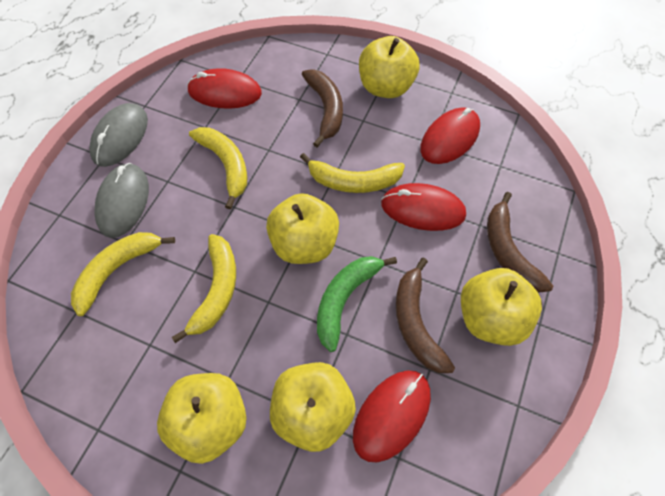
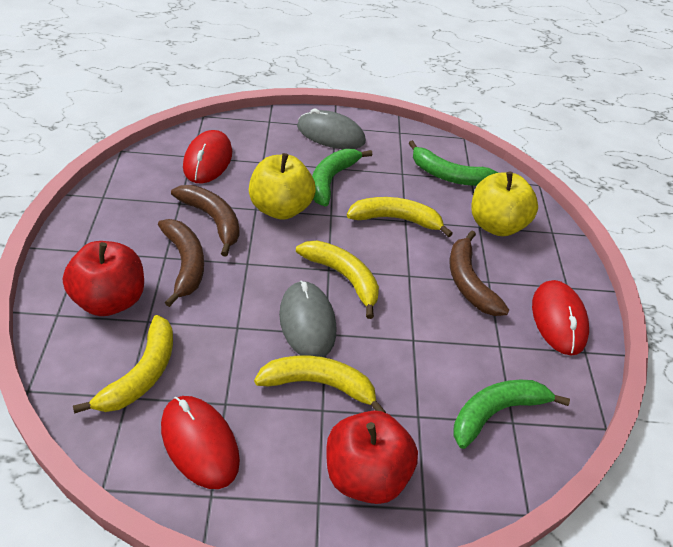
green banana: [317,256,397,352] = 1 -> [312,149,372,207] [409,140,498,186] [453,380,570,449] = 3
red apple: none = 0 -> [62,241,144,316] [326,410,418,504] = 2
red mouse: [187,68,262,109] [353,371,431,462] [381,183,466,231] [420,107,480,164] = 4 -> [161,396,240,489] [183,130,232,183] [532,280,589,355] = 3
yellow apple: [157,373,247,464] [266,193,339,264] [270,362,356,452] [359,36,419,98] [461,268,542,346] = 5 -> [249,153,316,220] [472,172,538,236] = 2

